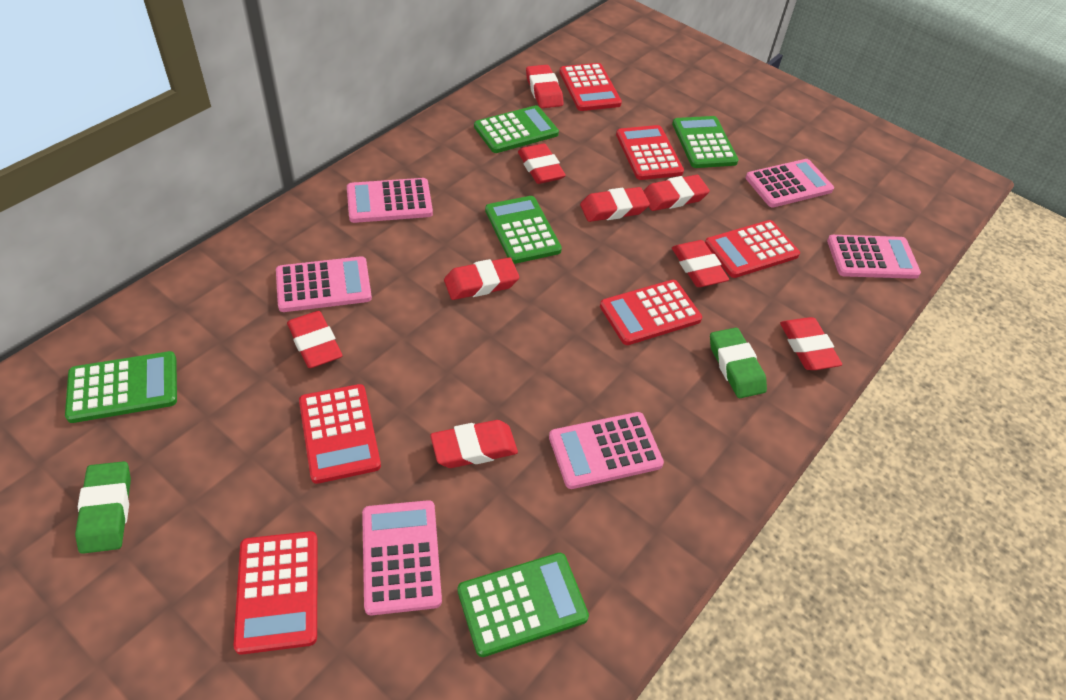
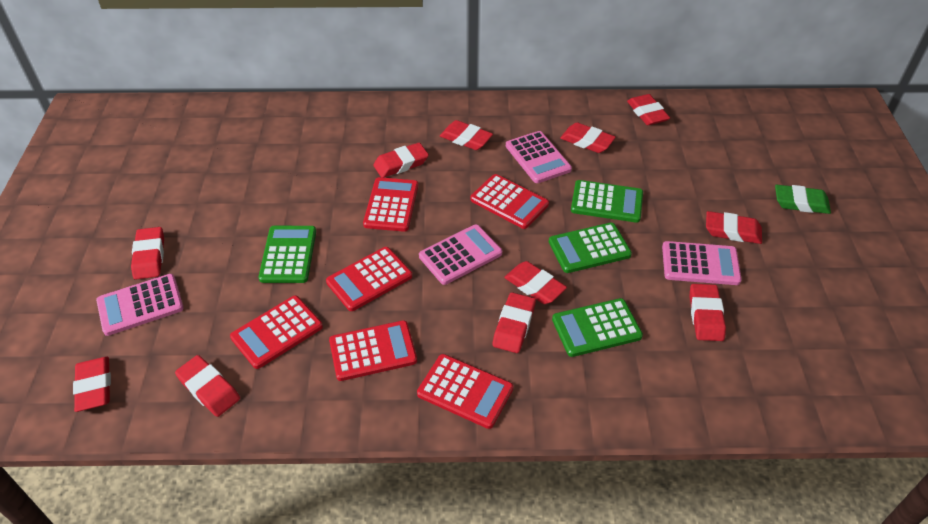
green calculator: [65,351,177,423] [458,553,589,657] [474,105,559,153] [485,196,562,264] [672,116,738,168] = 5 -> [258,226,316,283] [549,223,632,273] [552,298,643,357] [571,180,643,223] = 4
green eraser: [75,461,131,554] [710,328,767,398] = 2 -> [775,185,831,214] = 1
pink calculator: [276,256,372,312] [347,178,433,223] [362,500,442,615] [549,412,664,489] [746,159,834,208] [827,235,921,279] = 6 -> [96,274,184,336] [419,224,502,285] [506,131,572,183] [662,241,742,285] = 4
red eraser: [287,311,343,368] [430,420,518,468] [444,258,519,300] [518,143,566,184] [526,65,563,108] [580,187,650,222] [643,175,710,211] [672,240,729,287] [780,317,842,370] = 9 -> [73,357,111,412] [131,227,164,279] [175,355,240,417] [373,143,429,178] [440,120,493,150] [493,292,536,353] [504,261,567,304] [560,123,616,153] [627,94,670,125] [689,284,726,341] [706,211,762,244] = 11

